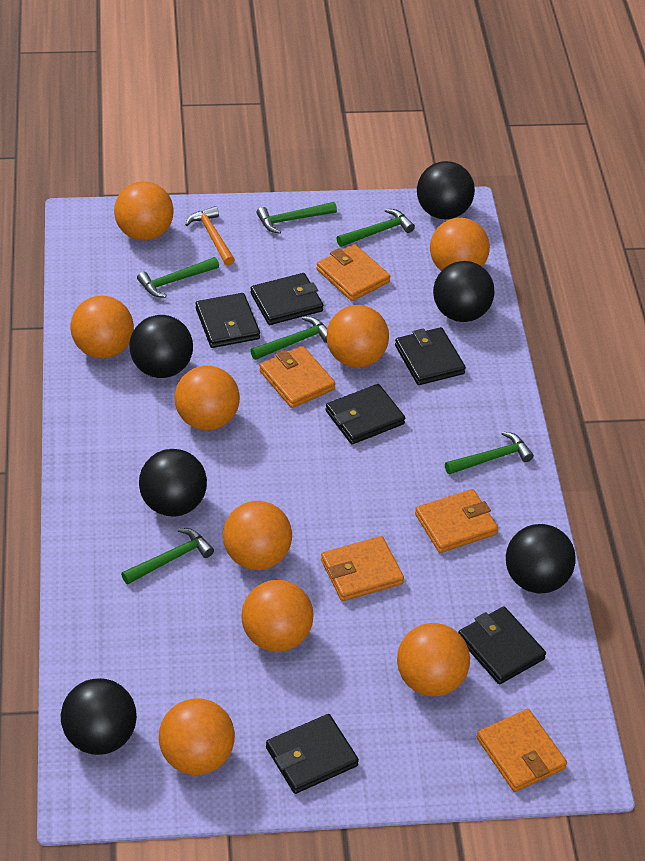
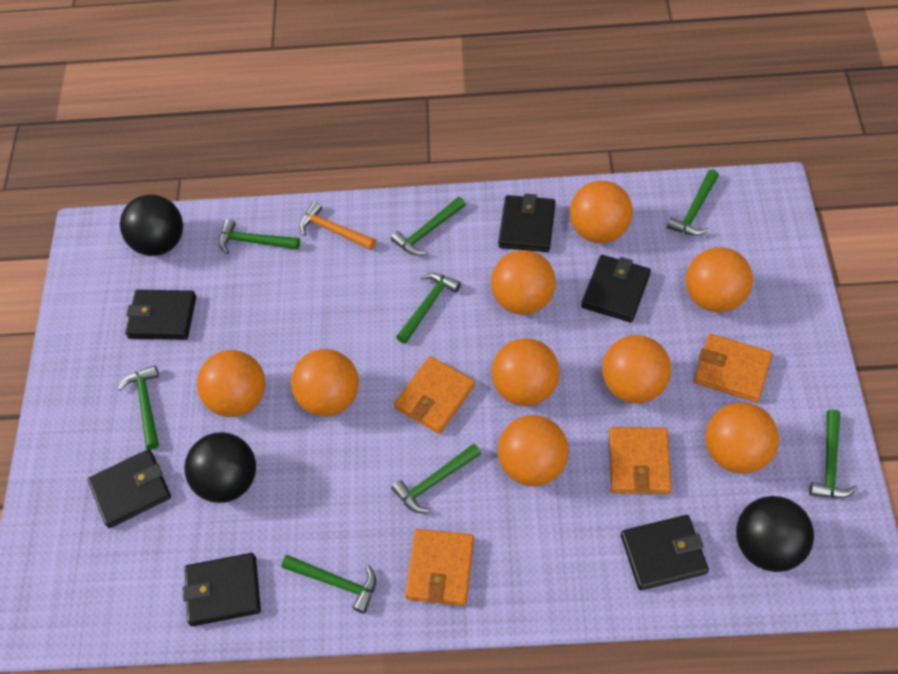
black ball: [61,678,137,755] [130,315,193,378] [139,449,207,517] [417,161,475,220] [433,261,495,322] [506,524,576,594] = 6 -> [120,194,183,256] [184,432,256,503] [736,496,814,572] = 3
green hammer: [121,528,214,584] [137,257,219,298] [250,316,327,360] [256,202,337,234] [337,209,415,247] [445,431,534,475] = 6 -> [118,365,159,450] [219,219,300,254] [281,555,376,614] [391,197,466,255] [391,444,481,513] [396,273,461,344] [667,169,719,236] [809,409,858,498] = 8
orange wallet: [259,346,336,408] [316,244,390,301] [321,536,404,601] [415,489,498,553] [477,709,567,792] = 5 -> [394,356,475,434] [405,529,474,606] [609,427,672,494] [694,334,773,402] = 4

